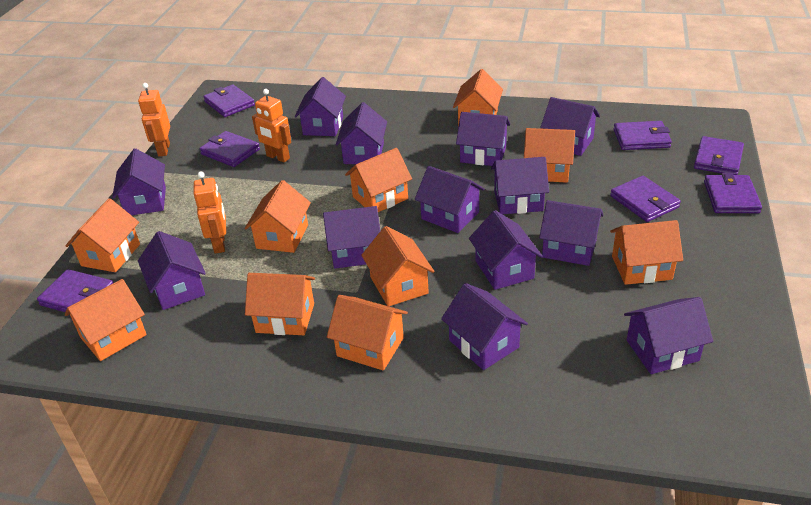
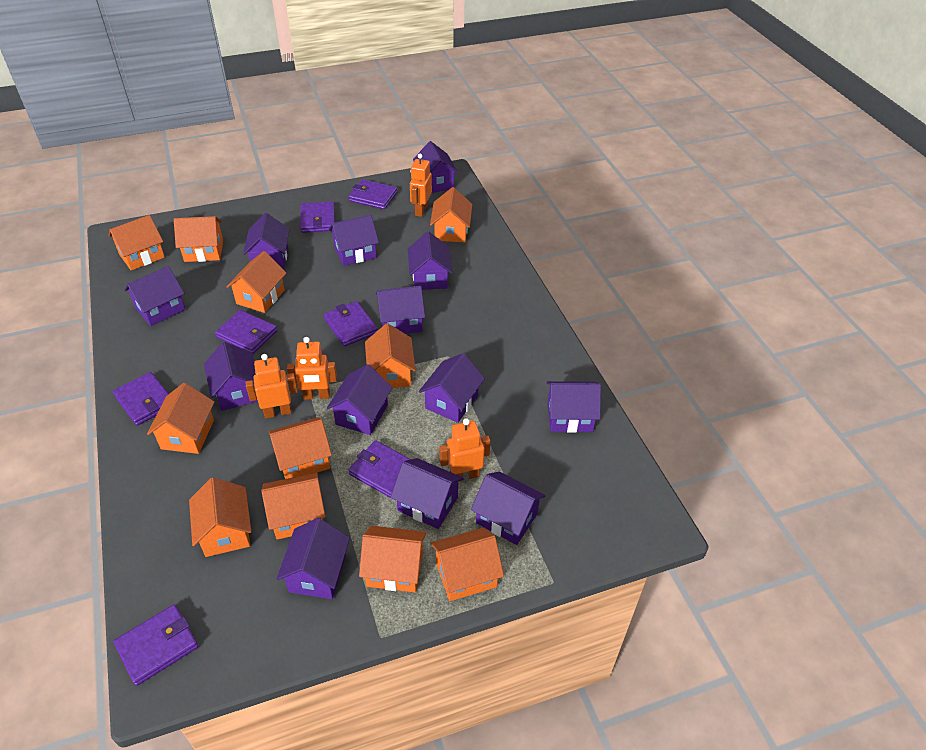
orange house: [65,199,140,272] [65,279,147,361] [245,180,311,253] [245,273,315,335] [327,295,408,371] [345,148,412,212] [361,226,434,306] [453,69,503,126] [524,128,575,183] [610,220,683,285] = 10 -> [109,215,165,271] [147,383,214,454] [174,216,223,262] [189,478,251,557] [226,251,286,313] [261,473,326,540] [269,417,332,479] [359,526,427,592] [365,323,416,388] [430,187,472,242] [431,527,504,601] = 11
orange robot: [138,83,170,156] [194,172,226,254] [252,89,291,163] = 3 -> [245,354,298,418] [287,337,337,400] [410,154,432,217] [439,418,490,482] = 4

